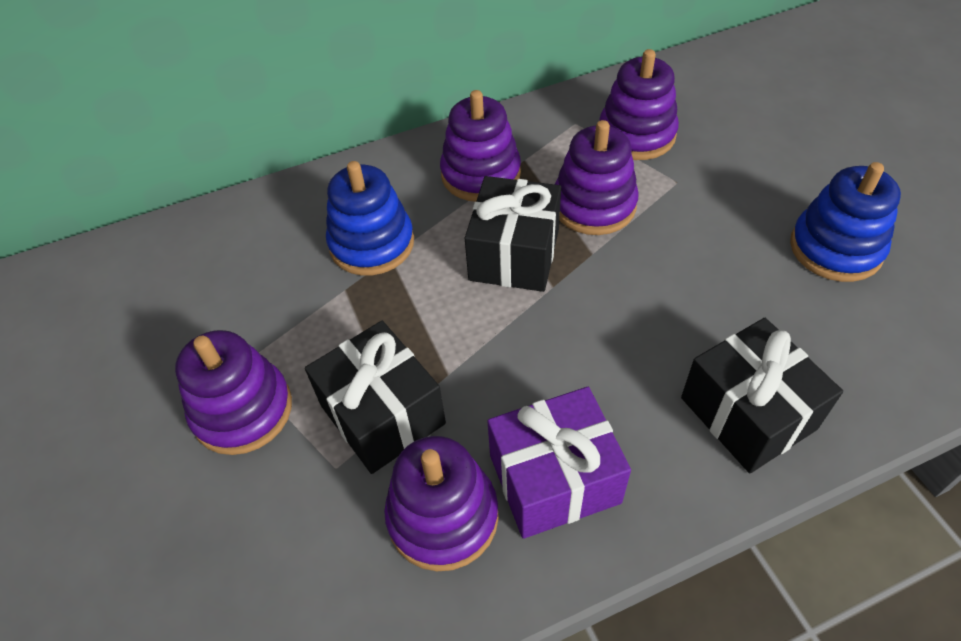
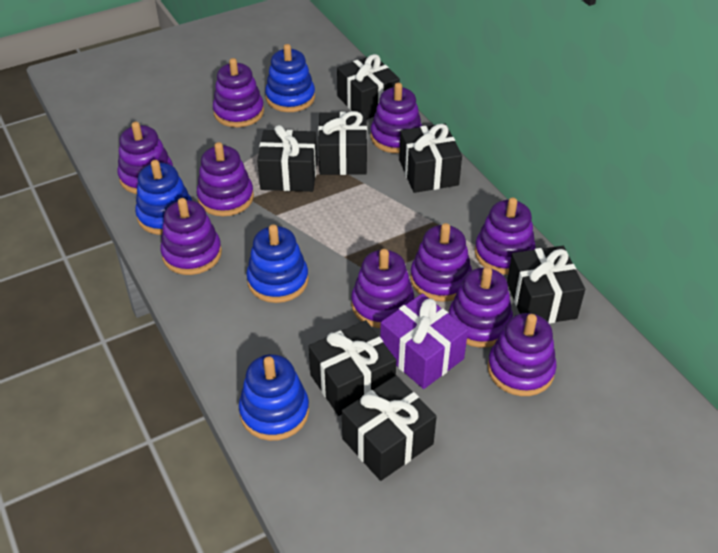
black gift: [305,321,446,474] [465,176,561,292] [681,318,843,473] = 3 -> [257,125,317,192] [309,320,396,416] [318,111,367,175] [337,54,400,120] [342,376,437,481] [399,123,462,193] [507,246,585,324] = 7
blue stacking toy: [326,161,414,276] [790,162,901,282] = 2 -> [135,160,192,235] [239,354,309,441] [246,224,309,303] [265,44,315,112] = 4
purple stacking toy: [175,330,292,455] [384,436,499,571] [440,90,521,202] [555,120,639,235] [599,49,679,160] = 5 -> [117,122,173,194] [160,198,222,275] [197,142,254,216] [213,58,264,127] [351,249,414,328] [371,83,422,153] [410,223,472,302] [449,267,513,348] [475,197,536,275] [487,313,557,396] = 10

